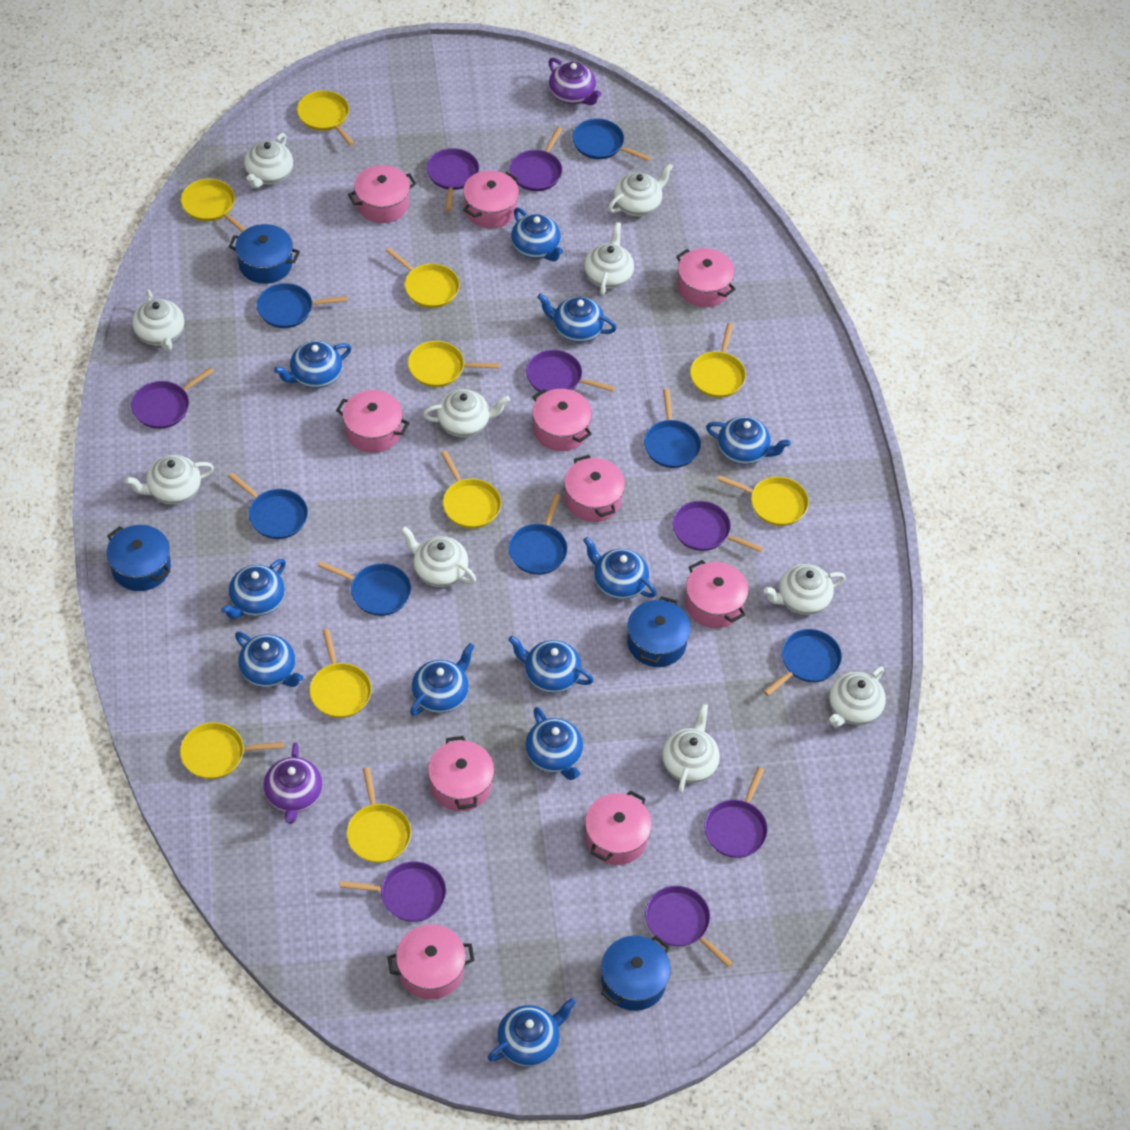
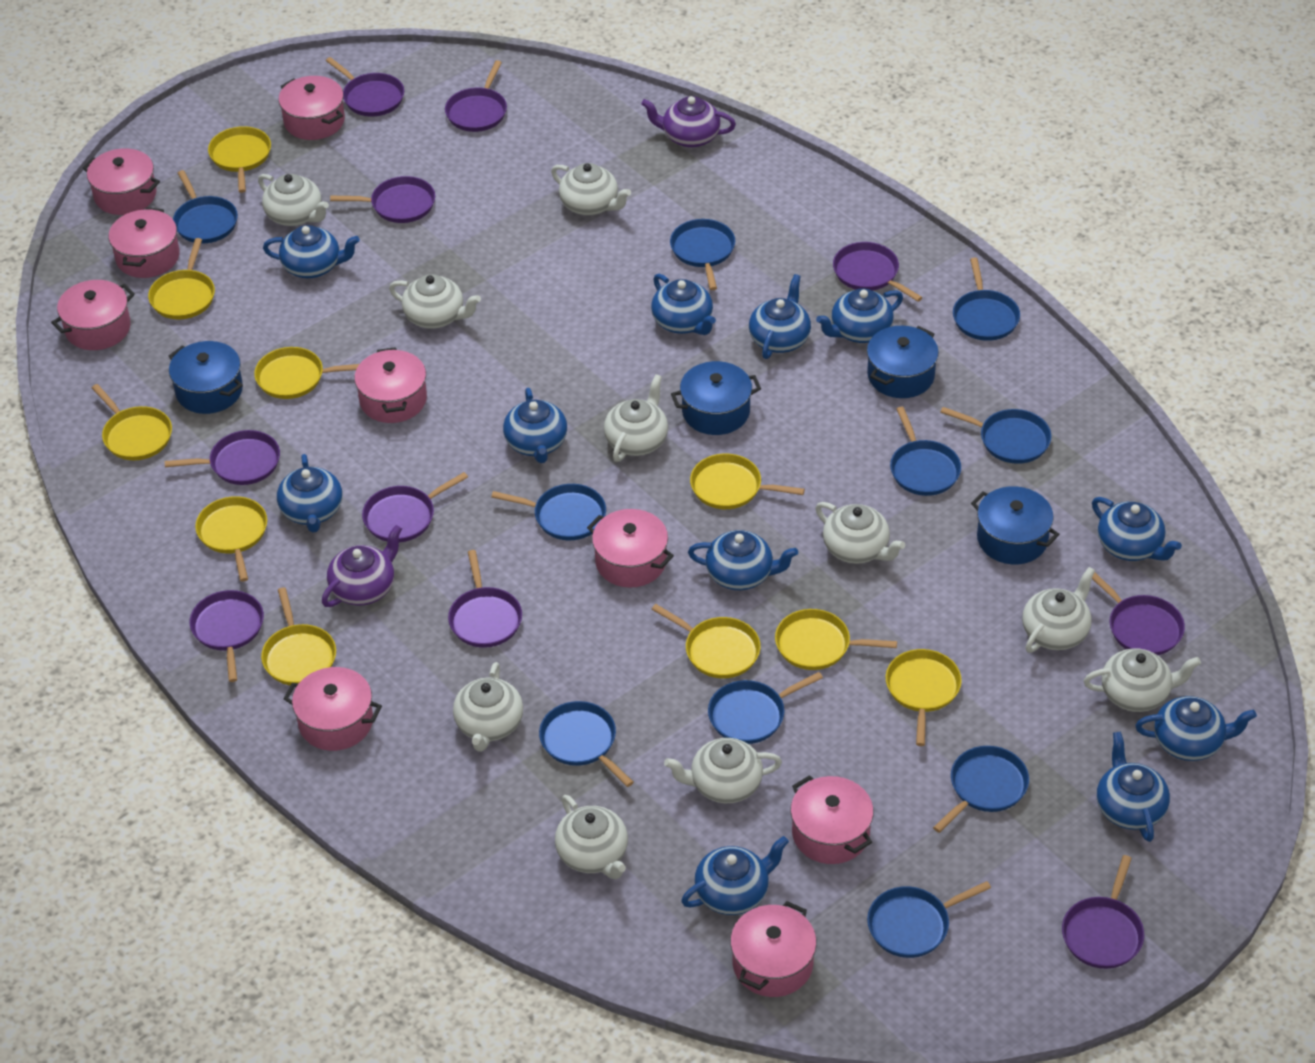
blue pan: [228,472,308,539] [257,283,347,328] [318,561,411,616] [508,493,568,575] [572,119,651,161] [644,389,701,468] [764,629,842,696] = 7 -> [173,170,238,243] [491,484,606,540] [539,701,634,787] [670,219,735,290] [708,672,823,744] [867,881,991,958] [890,406,961,496] [933,746,1029,833] [940,407,1052,464] [953,258,1020,341] = 10
pink pot: [336,390,409,453] [348,165,416,223] [387,924,475,999] [428,736,494,811] [463,170,519,228] [532,389,592,451] [564,455,625,522] [585,790,652,865] [676,248,736,307] [685,560,748,628] = 10 -> [51,280,135,350] [83,148,160,215] [109,208,180,278] [279,76,345,140] [284,667,382,751] [354,347,427,423] [587,509,674,588] [730,901,817,997] [790,775,874,864] = 9
purple pan: [131,367,214,429] [340,862,446,922] [426,148,479,211] [510,127,562,191] [526,350,615,394] [645,886,733,967] [672,501,763,553] [704,767,768,858] = 8 -> [165,430,280,485] [190,590,264,682] [326,57,404,116] [330,176,435,223] [362,472,468,542] [445,60,507,132] [448,550,522,648] [833,242,923,302] [1062,855,1144,969] [1092,572,1185,655] = 10

